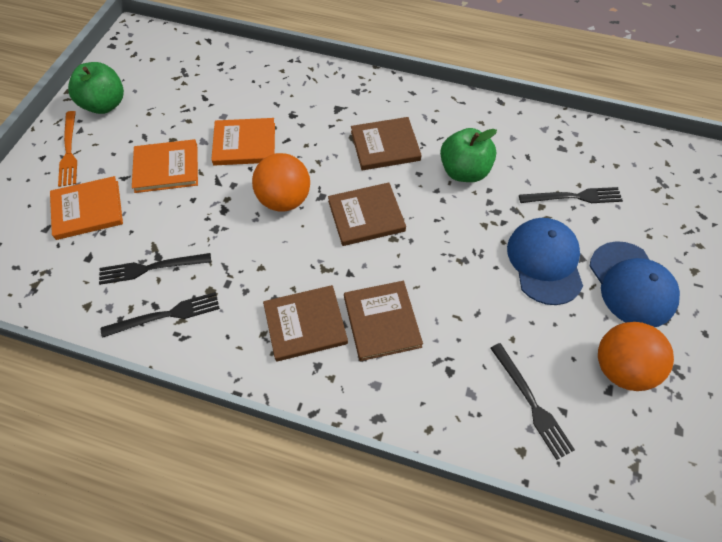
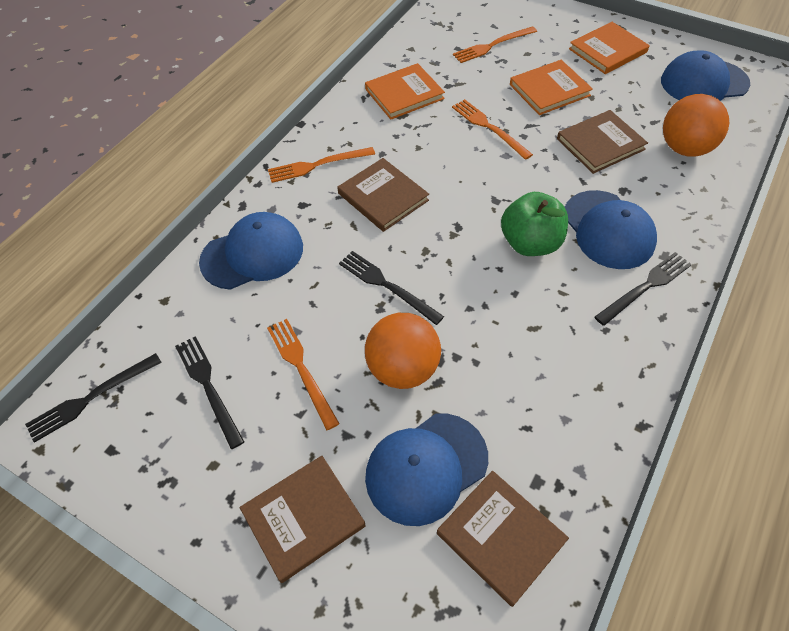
blue cap: [507,218,583,305] [590,241,680,327] = 2 -> [199,212,303,290] [365,413,488,526] [565,190,657,269] [661,50,750,101] = 4
green apple: [68,62,124,114] [440,128,497,182] = 2 -> [501,192,568,256] = 1
orange fork: [58,111,77,187] = 1 -> [267,319,340,430] [268,147,375,183] [452,99,533,160] [453,26,537,63] = 4

